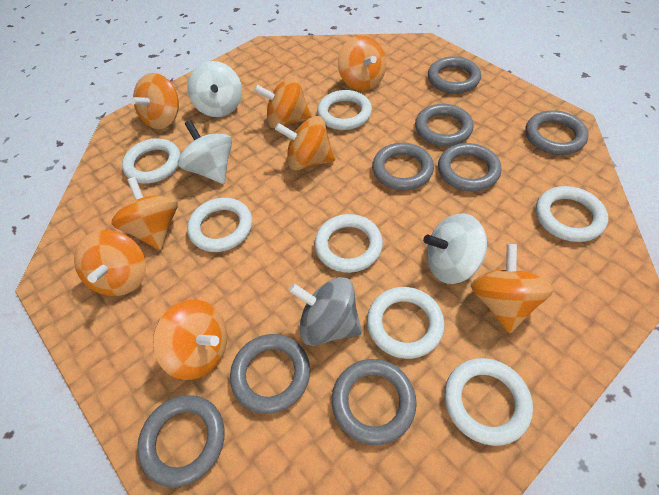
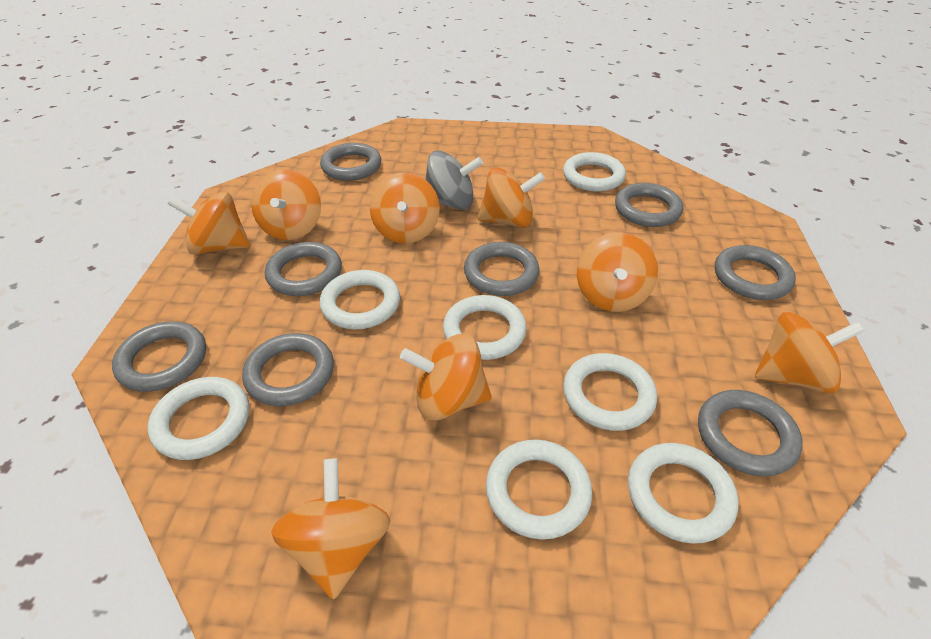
white spinning top: [178,120,232,184] [187,61,242,117] [423,213,487,284] = 3 -> none = 0

